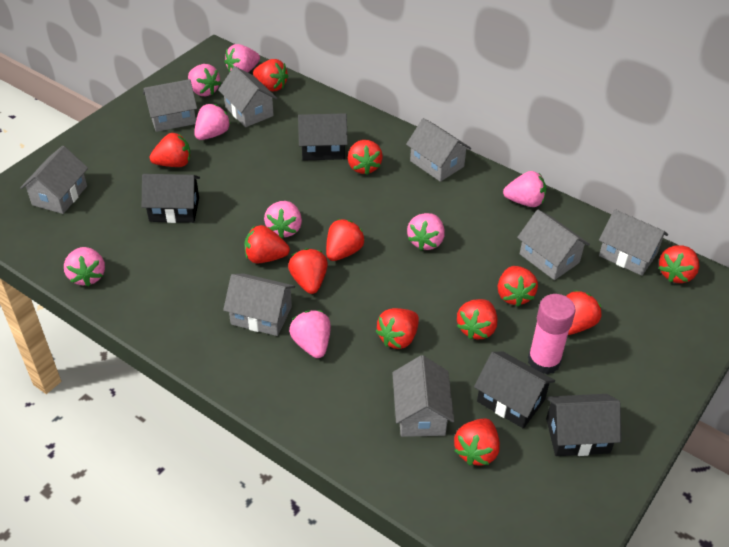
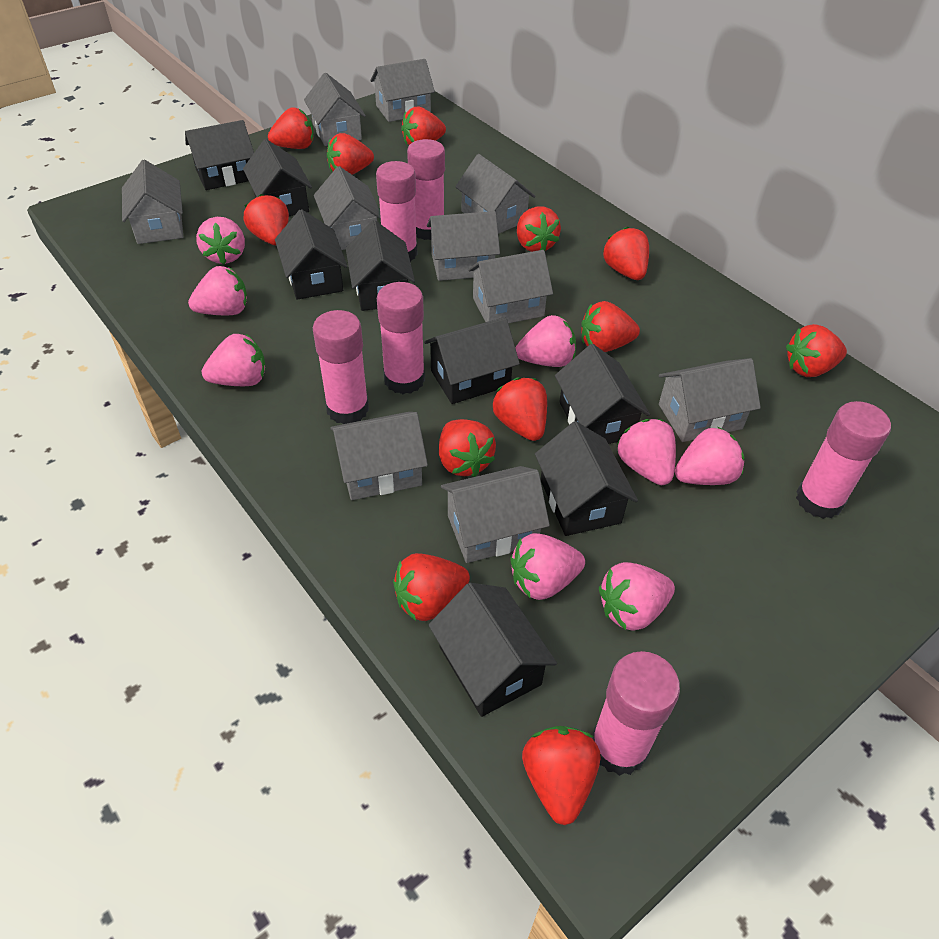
black house: [142,174,200,223] [298,113,348,161] [474,351,555,428] [546,394,622,456] = 4 -> [185,120,254,190] [243,139,312,216] [275,209,348,300] [346,220,415,311] [424,317,520,404] [428,583,557,717] [535,421,638,536] [555,344,650,444] = 8
grey house: [20,146,88,214] [143,79,197,132] [218,66,277,127] [223,273,295,336] [392,355,454,437] [406,118,471,182] [517,210,590,280] [599,209,668,276] = 8 -> [122,160,183,244] [304,73,366,146] [314,166,381,250] [331,412,428,500] [370,59,435,122] [427,211,500,281] [441,466,550,563] [455,154,535,234] [468,250,553,323] [659,358,761,442] = 10
pink glue stick: [528,294,576,375] = 1 -> [313,310,369,424] [376,161,418,262] [377,282,425,394] [407,139,445,240] [592,651,680,776] [796,401,891,519] = 6

